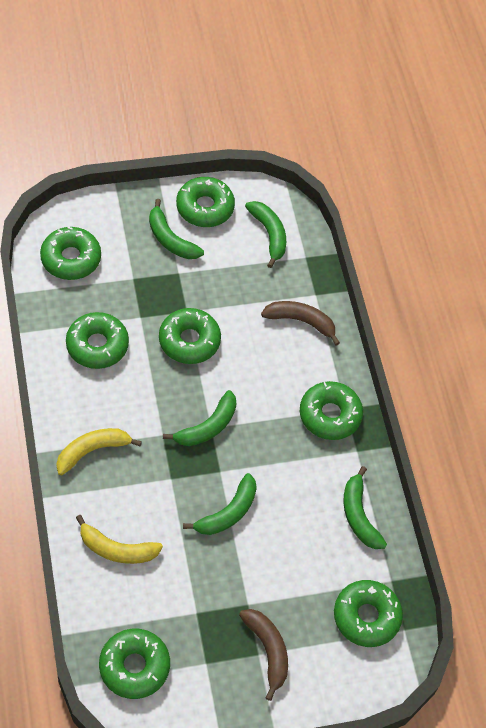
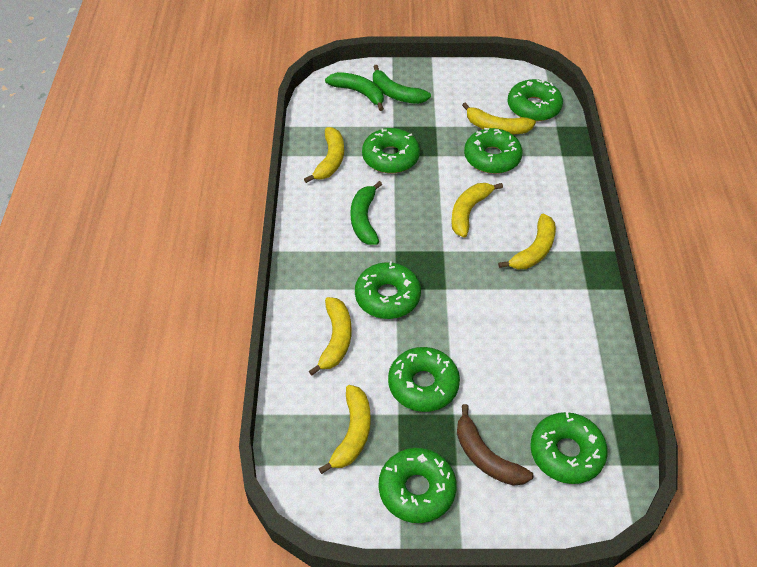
brown banana: [239,609,288,701] [261,301,340,346] = 2 -> [457,404,533,486] = 1
green banana: [149,199,204,259] [163,390,236,446] [183,473,257,535] [245,201,286,268] [343,466,387,549] = 5 -> [325,72,384,111] [351,181,382,245] [373,65,431,104] = 3
yellow banana: [56,428,142,475] [76,515,163,564] = 2 -> [304,127,344,183] [309,297,351,375] [318,385,371,474] [451,183,503,238] [462,102,536,134] [498,214,556,269] = 6

